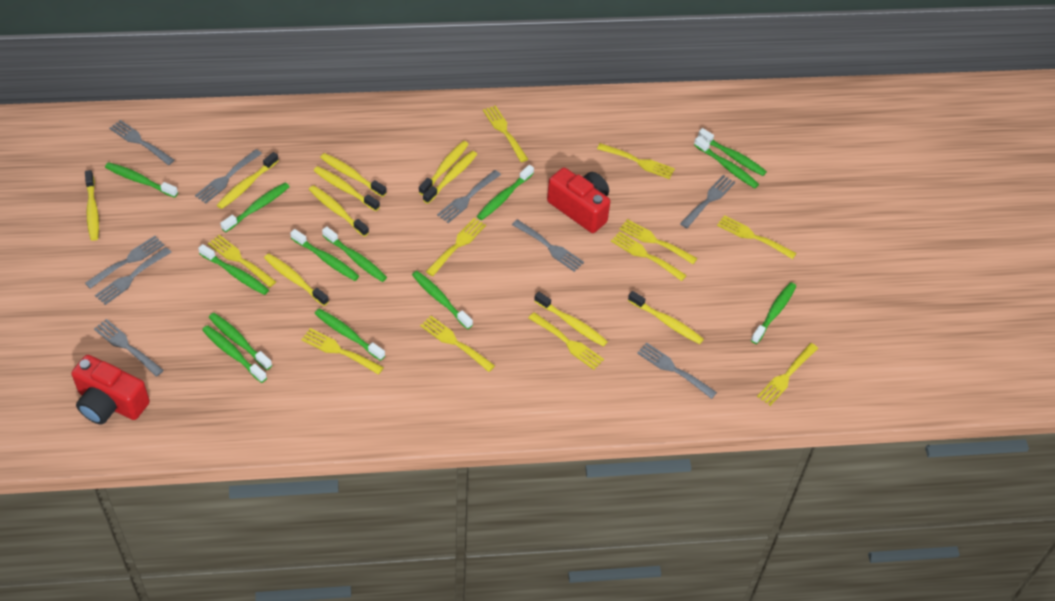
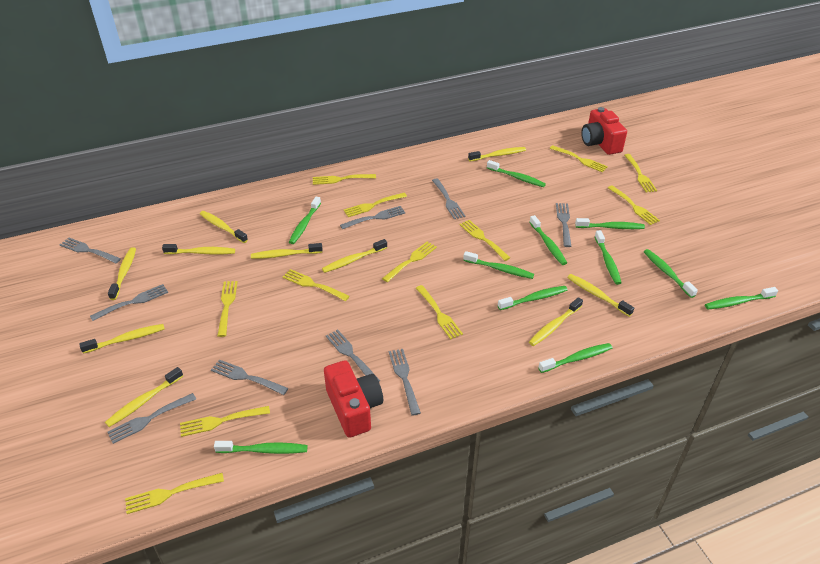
green toothbrush: [105,162,178,198] [198,244,269,295] [202,325,267,383] [209,313,272,370] [220,183,289,232] [290,229,359,281] [315,309,385,361] [322,226,387,282] [412,271,473,329] [477,165,534,220] [694,136,759,188] [698,128,767,176] [751,282,796,344] = 13 -> [214,441,308,454] [289,197,321,244] [463,251,534,279] [487,160,546,187] [498,286,568,310] [530,215,567,265] [538,343,612,373] [575,218,645,229] [595,230,622,285] [644,249,698,298] [705,287,778,309] = 11
yellow fork: [208,235,276,287] [301,328,384,375] [420,316,495,372] [426,218,486,276] [483,105,528,162] [528,312,604,370] [597,143,675,179] [611,232,687,281] [619,219,698,264] [717,215,796,259] [757,343,818,406] = 11 -> [125,473,224,514] [180,406,270,437] [217,281,237,337] [283,269,350,301] [313,174,376,185] [343,193,407,217] [382,241,437,282] [416,285,463,340] [459,220,510,261] [550,145,608,172] [608,185,660,225] [624,154,657,193] = 12

